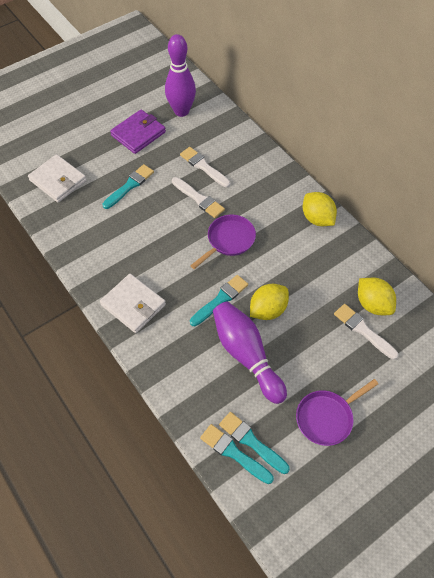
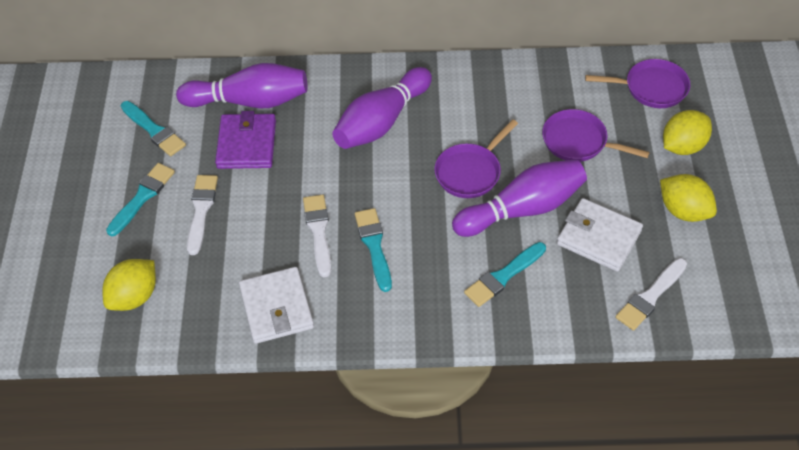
purple bowling pin: [165,34,196,117] [213,301,287,404] = 2 -> [176,63,308,108] [332,67,432,149] [452,160,587,237] = 3
purple pan: [190,215,256,269] [296,379,378,446] = 2 -> [434,119,518,198] [542,109,650,162] [585,59,690,108] = 3

